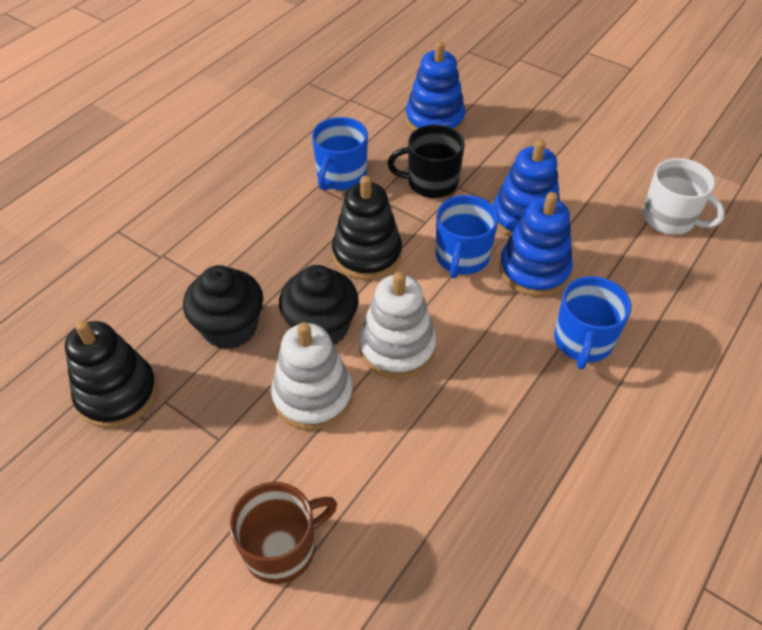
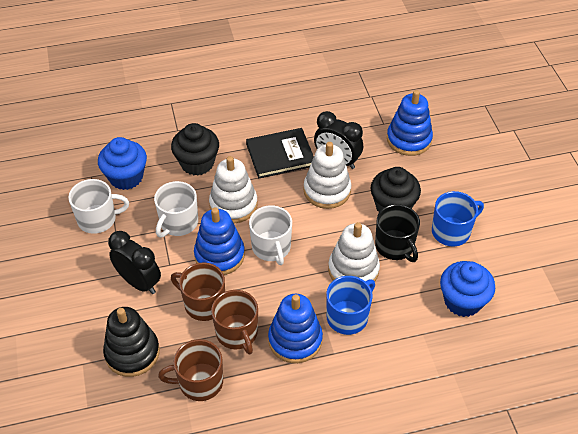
black book: none = 0 -> [246,128,314,179] = 1
black clock: none = 0 -> [108,231,161,294] [314,111,363,169] = 2
black stacking toy: [65,320,158,428] [332,176,402,280] = 2 -> [103,307,160,377] = 1
blue cupcake: none = 0 -> [98,137,147,190] [440,261,495,317] = 2
blue mug: [312,117,368,191] [436,195,499,278] [554,276,631,369] = 3 -> [326,276,375,335] [432,191,484,246] = 2
brown mug: [229,482,337,584] = 1 -> [158,339,223,401] [171,263,225,321] [211,290,258,355] = 3
white mug: [642,158,725,235] = 1 -> [68,179,129,234] [154,181,198,238] [249,205,292,265] = 3
white stacking toy: [271,322,353,430] [359,271,436,379] = 2 -> [209,156,258,223] [304,142,351,209] [328,222,380,286] = 3

